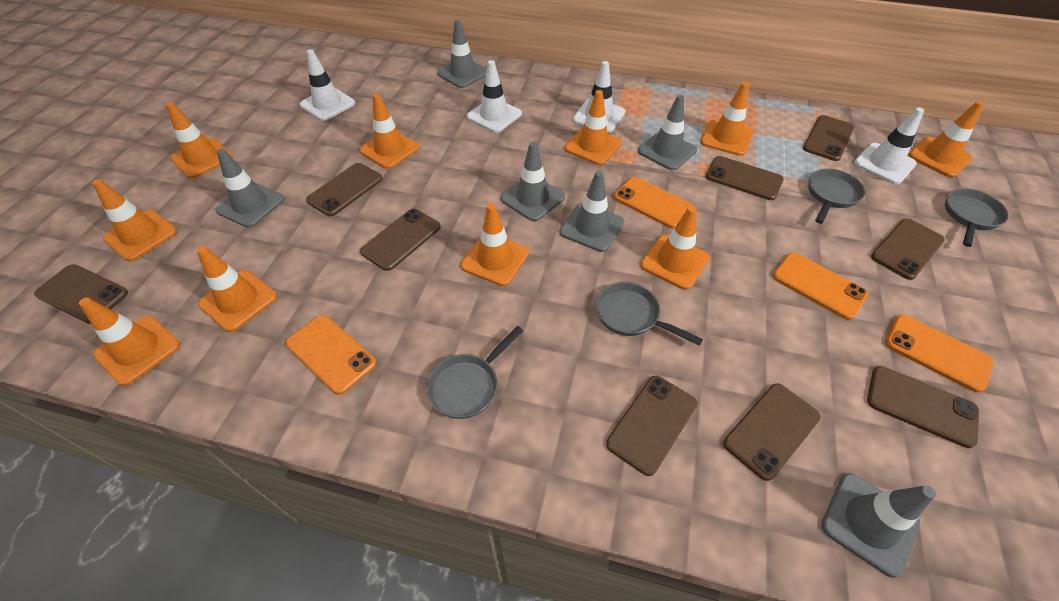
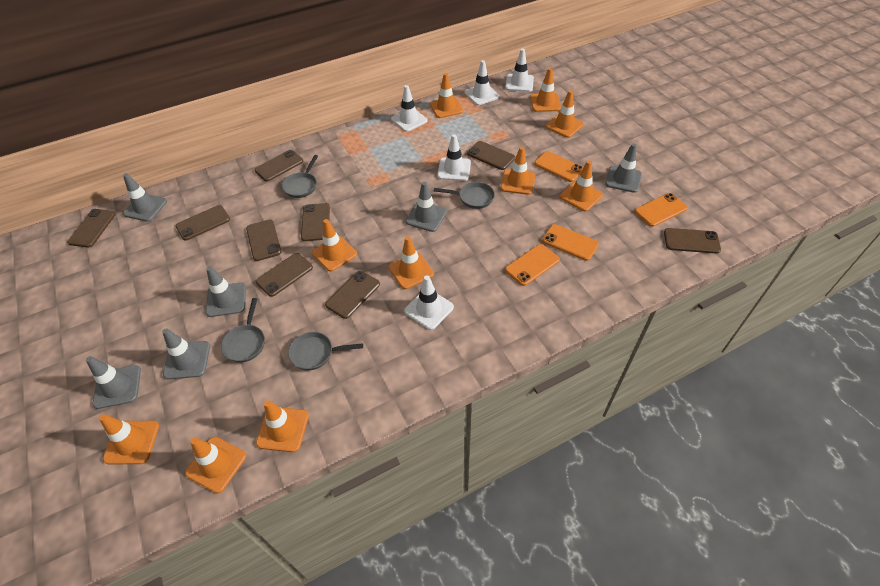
white traffic cone: [300,49,355,121] [467,60,522,133] [573,61,625,133] [854,108,924,184] = 4 -> [391,85,428,132] [404,275,454,330] [437,134,471,181] [464,60,499,105] [505,49,534,92] = 5

